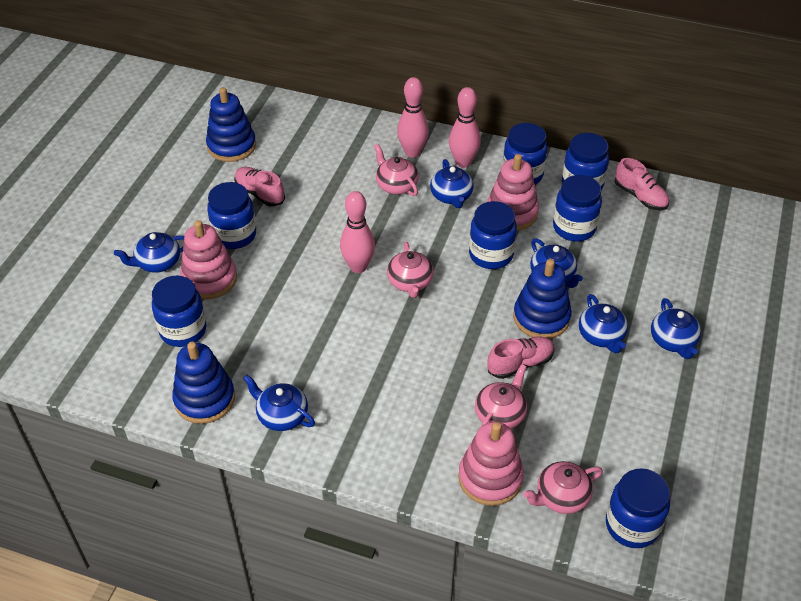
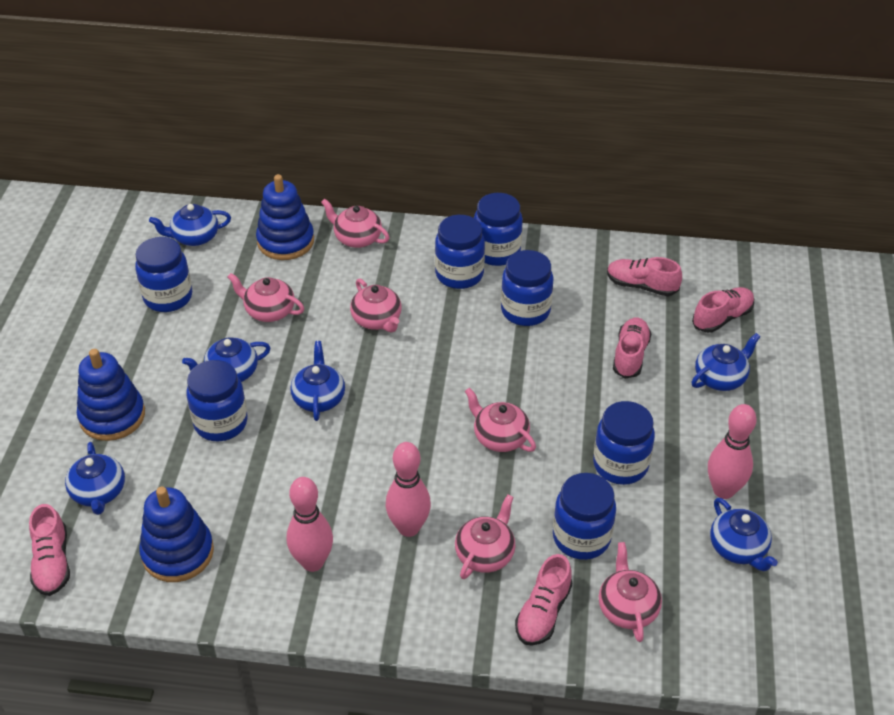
pink shoe: [234,167,285,207] [487,336,555,379] [615,158,669,211] = 3 -> [29,504,70,596] [515,554,572,646] [607,257,682,296] [613,317,652,379] [692,287,754,333] = 5
pink stacking toy: [180,220,237,299] [458,422,524,506] [487,154,539,231] = 3 -> none = 0
pink teapot: [374,144,419,196] [387,242,434,298] [475,364,527,429] [523,461,603,514] = 4 -> [227,273,304,322] [321,199,390,248] [350,279,402,332] [455,495,516,579] [465,388,536,452] [599,542,662,642] = 6

